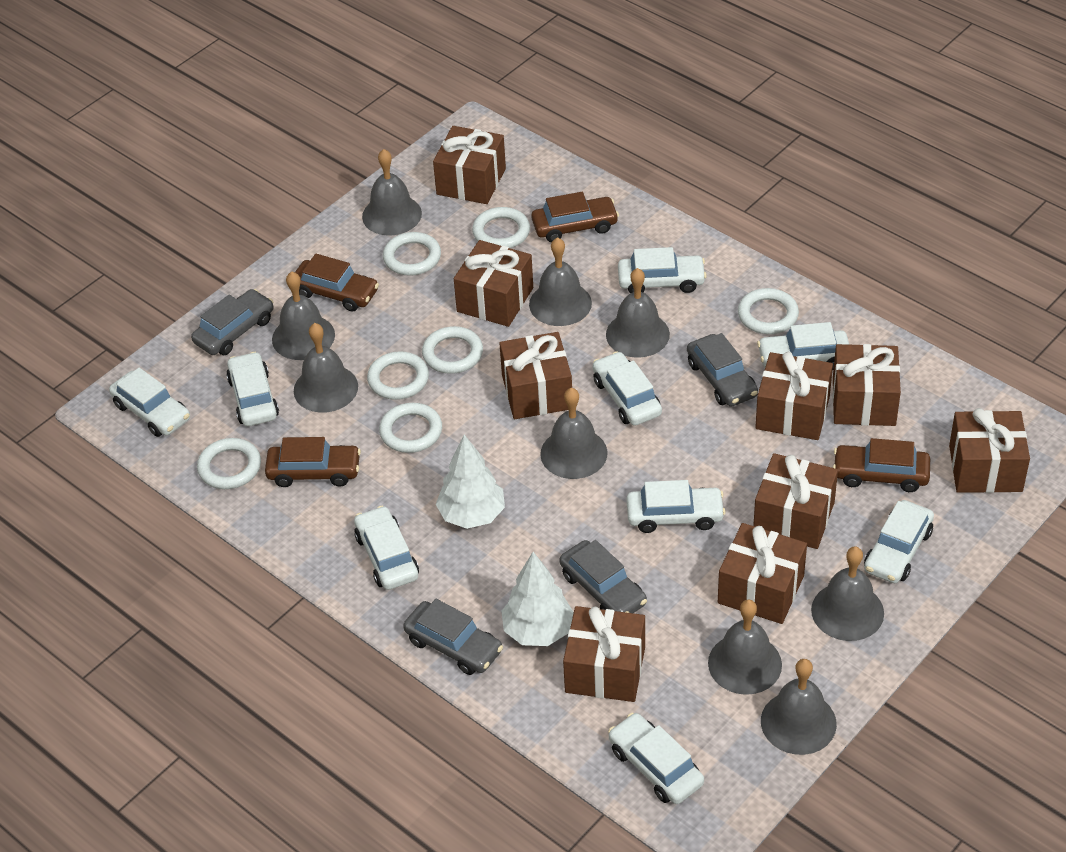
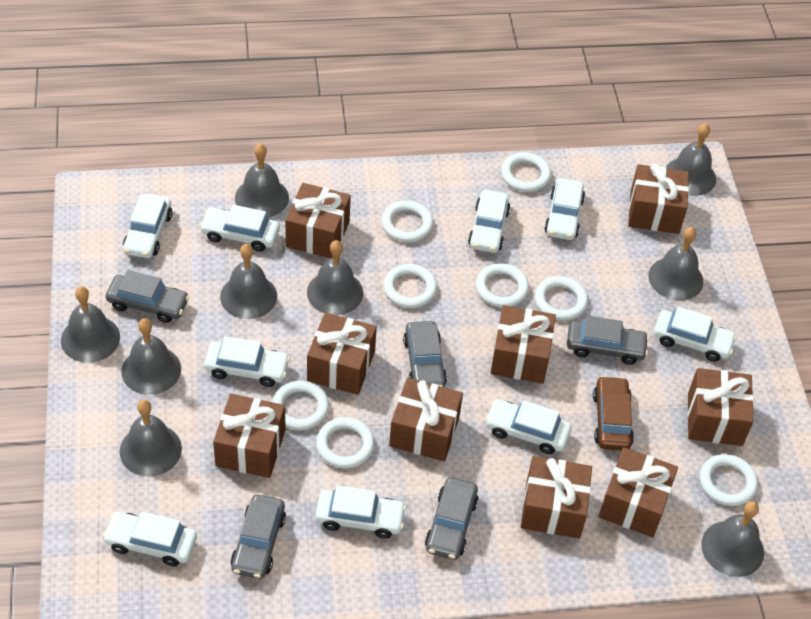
brown car: [265,437,361,487] [295,254,379,312] [532,192,619,243] [833,438,930,492] = 4 -> [593,376,634,451] = 1
grey car: [191,289,273,355] [403,599,503,675] [560,540,647,613] [687,333,758,407] = 4 -> [106,270,190,323] [231,495,286,579] [403,321,447,387] [425,477,479,560] [567,316,649,365] = 5
white ring: [197,438,261,489] [367,351,429,400] [379,403,442,453] [383,232,441,276] [422,326,483,374] [472,207,530,248] [738,288,799,334] = 7 -> [272,381,329,430] [316,417,375,468] [381,201,433,242] [383,264,437,308] [475,263,529,308] [501,152,551,192] [535,276,588,321] [700,454,758,506] = 8
white tree: [436,435,505,529] [502,552,574,646] = 2 -> none = 0

